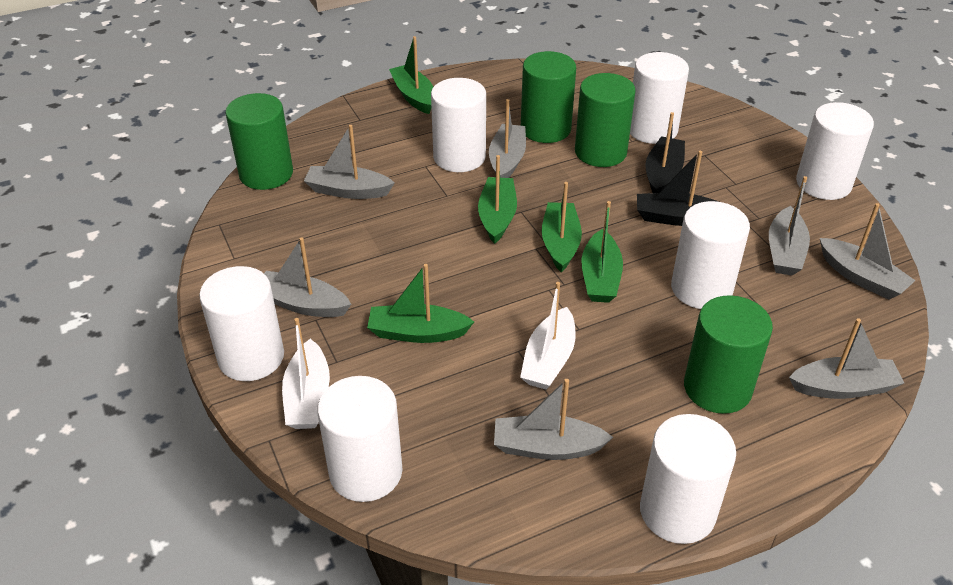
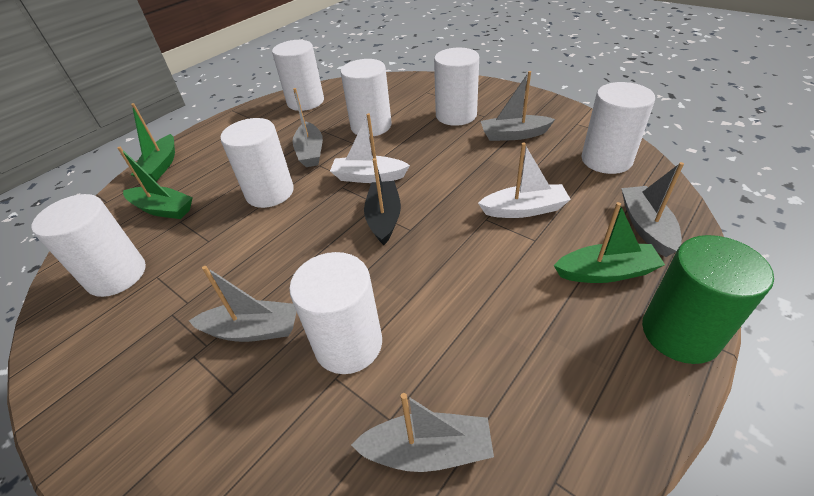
black boat: [637,151,719,226] [645,112,685,193] = 2 -> [364,158,401,245] = 1
green boat: [367,264,474,343] [389,36,433,114] [478,155,517,244] [542,182,582,272] [581,201,623,303] = 5 -> [118,147,193,219] [131,103,175,181] [554,202,665,283] = 3
green cylinder: [225,93,293,190] [521,51,576,143] [575,73,636,167] [684,295,773,414] = 4 -> [642,235,774,364] = 1
grey boat: [264,237,351,317] [304,125,394,199] [489,99,526,178] [494,379,613,460] [769,176,810,276] [789,318,904,399] [820,203,916,300] = 7 -> [189,266,297,342] [292,88,323,167] [351,393,494,472] [481,71,555,141] [621,162,684,257] = 5

